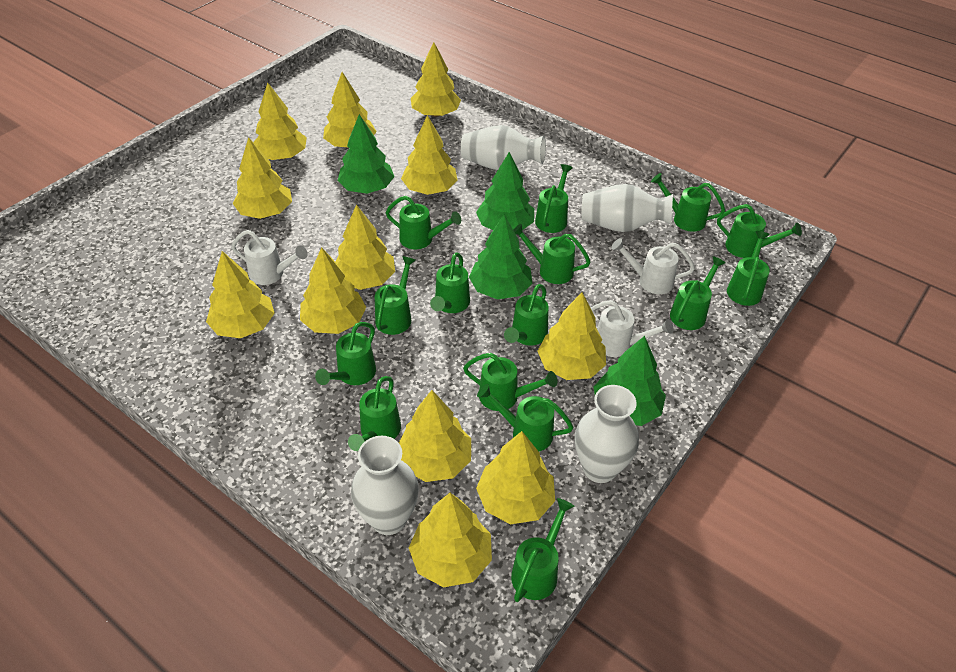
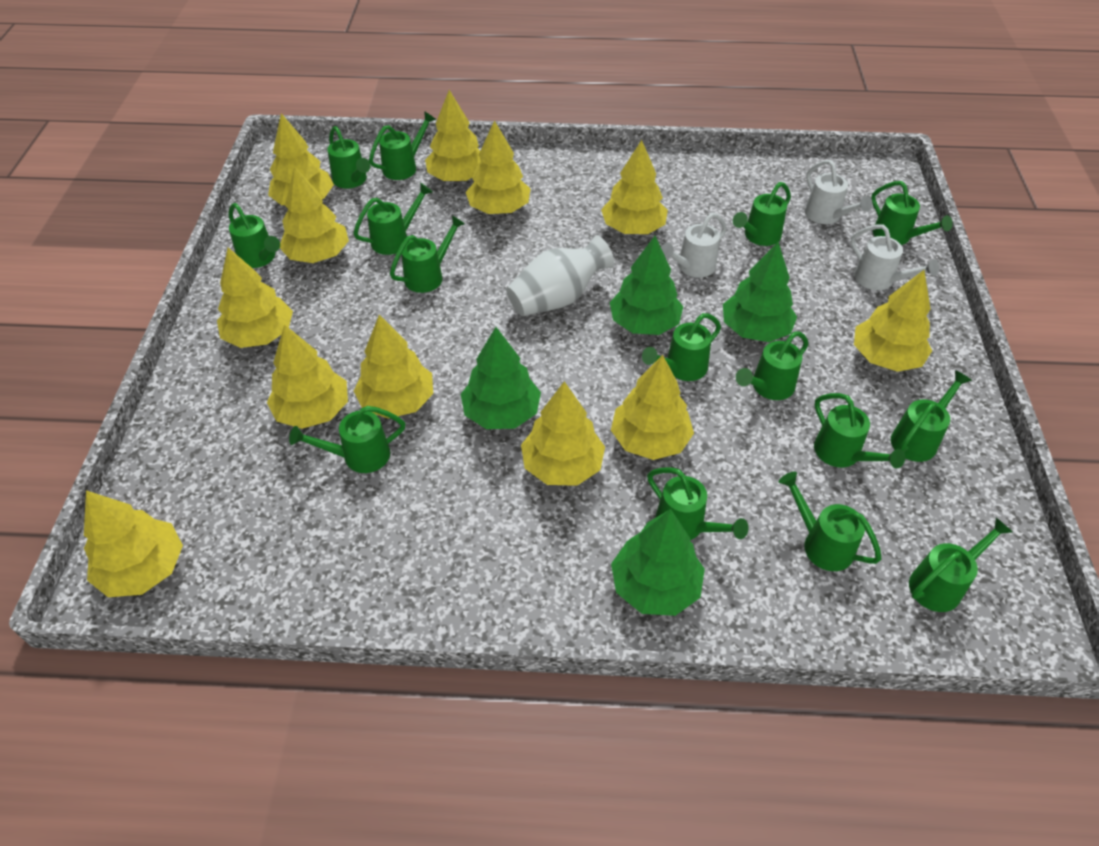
white vase: [351,436,419,535] [461,125,546,170] [575,385,639,483] [582,184,673,232] = 4 -> [506,235,614,316] = 1

